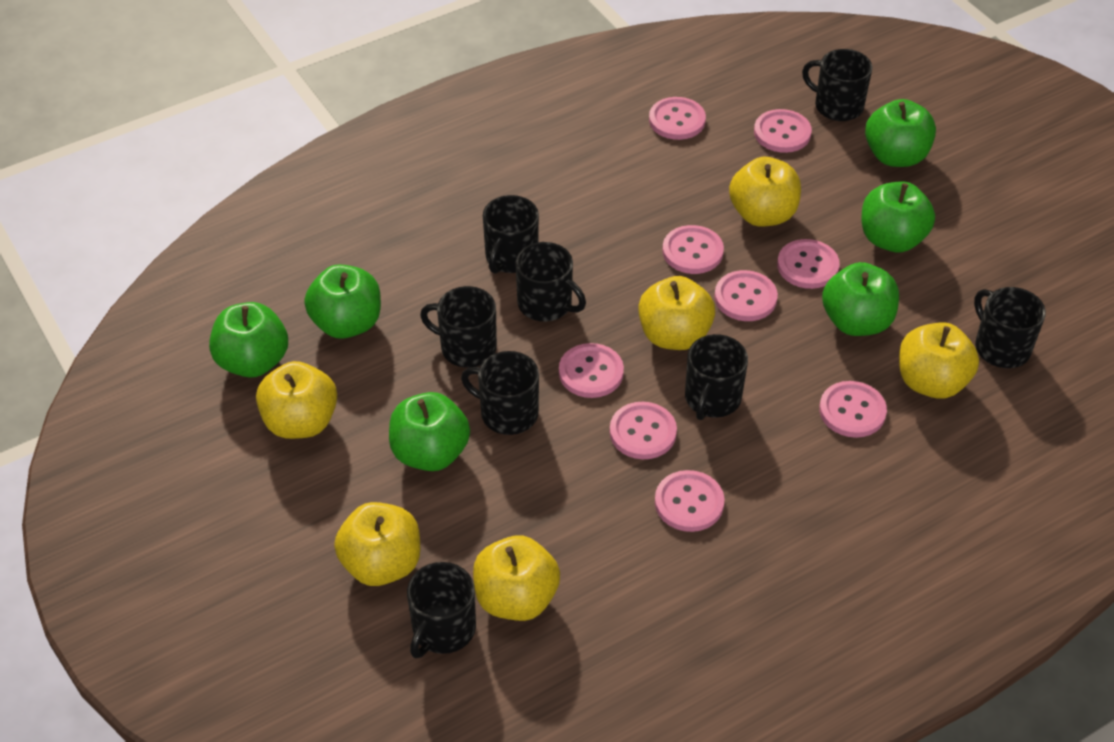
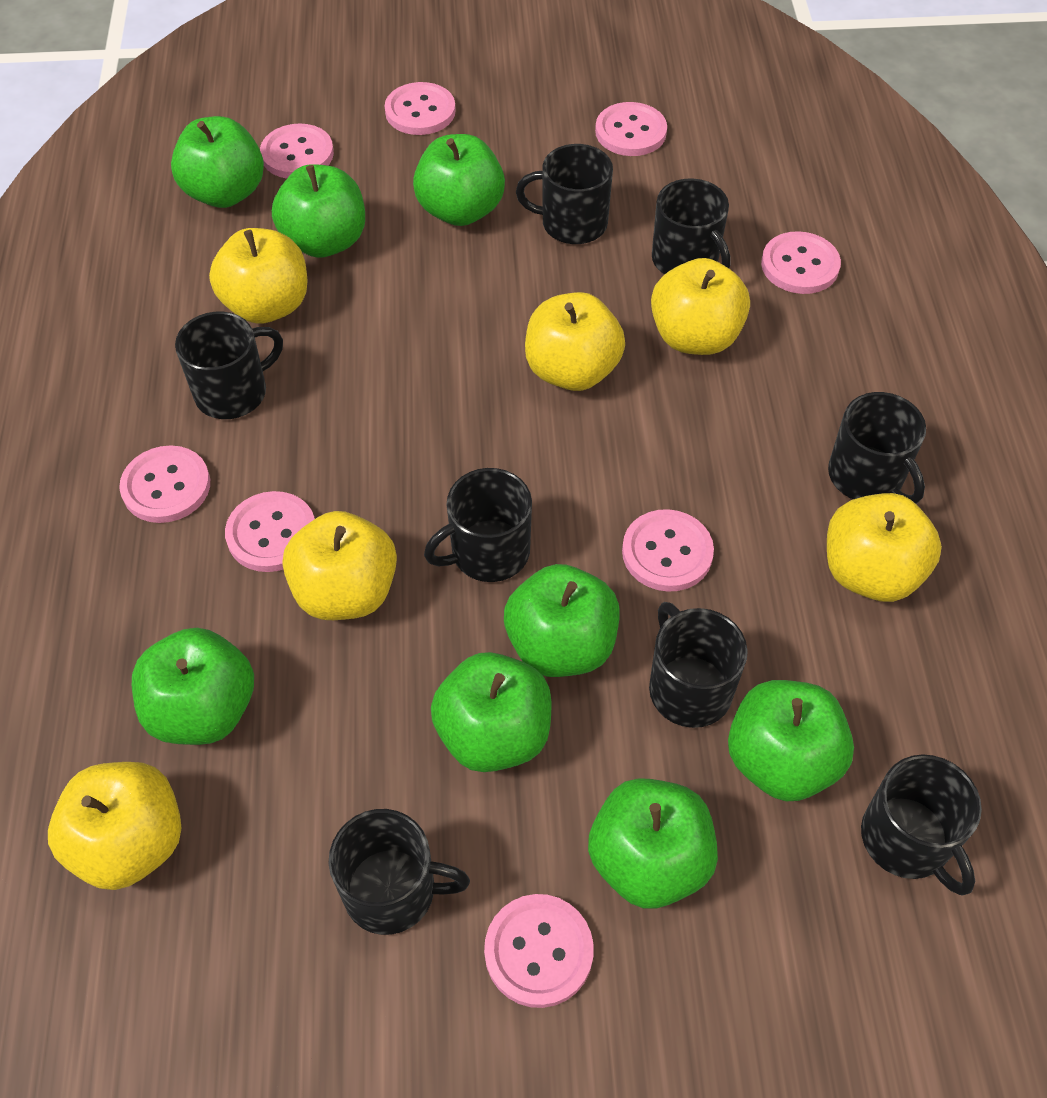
green apple: [209,302,288,378] [304,264,381,339] [389,392,470,471] [822,262,899,336] [862,182,935,252] [865,99,936,167] = 6 -> [132,628,254,745] [171,116,264,208] [272,164,365,258] [413,134,505,226] [431,652,552,772] [504,564,619,677] [588,778,718,909] [728,680,854,801] = 8
pink button: [559,343,624,398] [610,402,677,459] [649,97,706,140] [655,470,724,532] [662,225,724,274] [714,270,778,321] [754,109,812,153] [777,239,840,289] [819,381,887,438] = 9 -> [119,445,210,523] [225,491,315,572] [260,124,334,179] [385,82,456,135] [484,894,594,1008] [595,102,667,156] [622,509,714,592] [761,231,841,294] = 8

